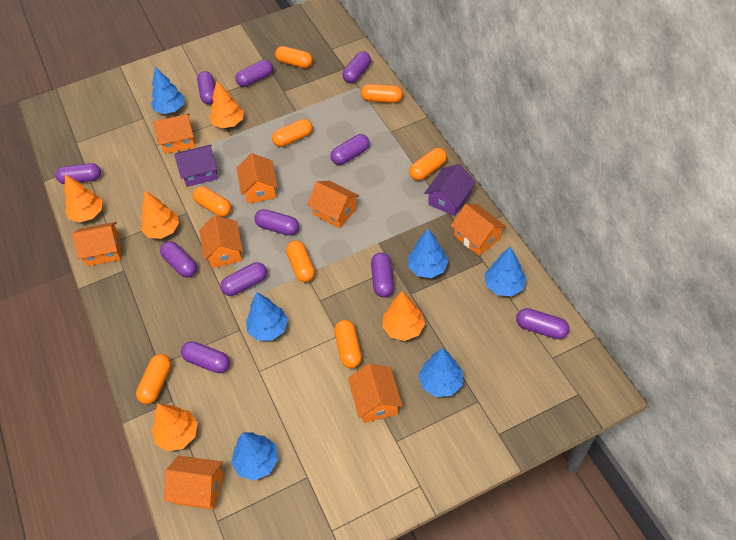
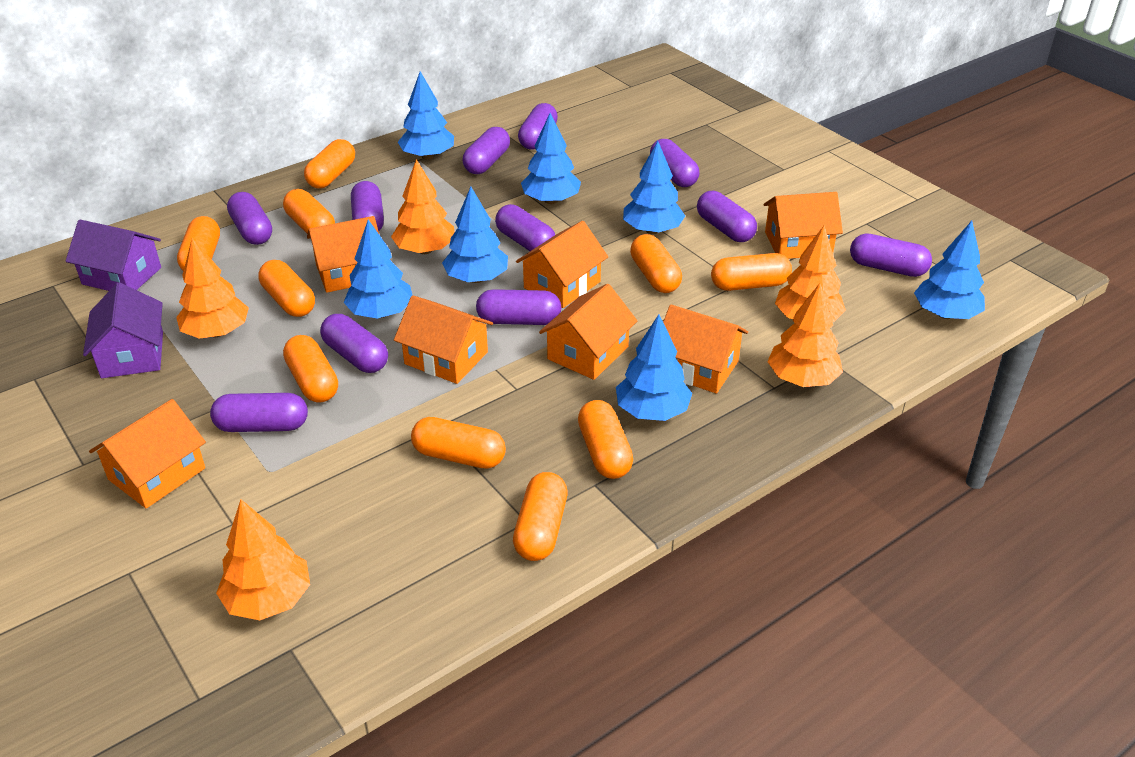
blue tree: [151,67,184,114] [231,432,278,481] [246,293,288,341] [408,229,449,278] [418,348,463,397] [485,247,527,297] = 6 -> [343,219,412,319] [398,71,454,160] [442,187,508,283] [521,113,581,204] [616,314,692,421] [623,141,685,234] [914,221,985,319] = 7
orange capsule: [136,354,171,404] [193,186,232,217] [272,119,313,147] [275,46,313,68] [286,240,315,282] [334,320,362,368] [361,84,403,103] [409,148,447,181] = 8 -> [177,216,220,271] [258,260,315,317] [283,189,335,234] [283,335,338,403] [304,139,355,189] [411,417,506,469] [513,472,568,561] [578,400,633,479] [630,234,682,293] [711,253,792,291] = 10
orange house: [72,222,121,266] [153,114,195,154] [164,456,224,510] [199,215,243,268] [237,153,278,204] [307,181,359,228] [348,364,403,423] [451,204,506,256] = 8 -> [89,399,206,508] [307,216,379,293] [394,295,493,384] [516,221,608,308] [539,284,637,380] [663,304,748,394] [764,192,843,259] = 7

